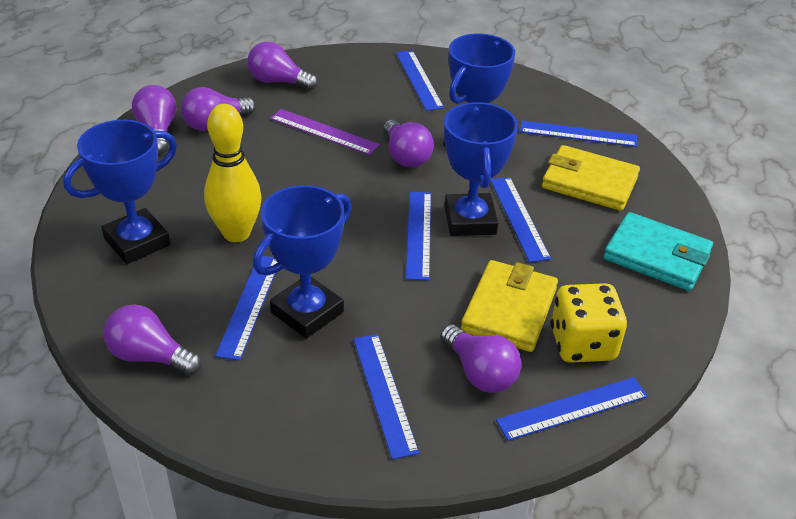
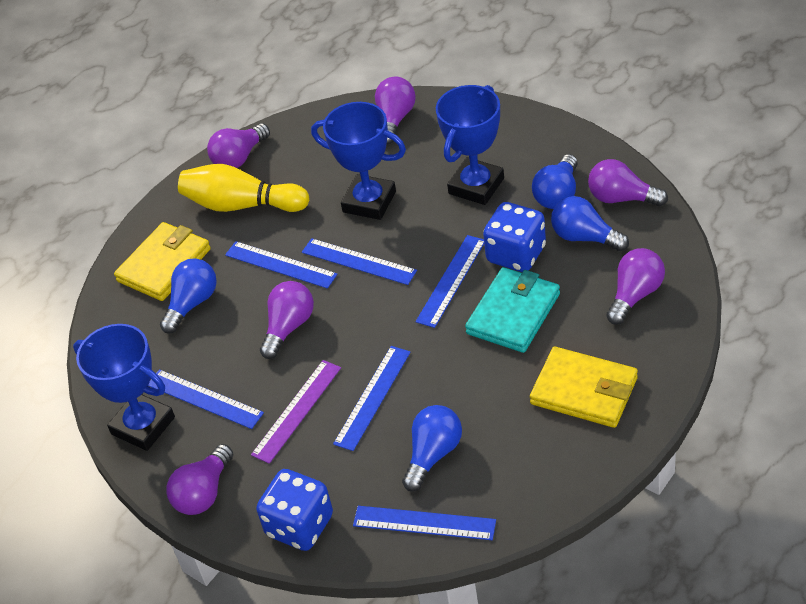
blue dice: none = 0 -> [256,469,333,551] [483,202,546,272] = 2
blue light bulb: none = 0 -> [160,258,217,334] [402,405,462,491] [532,154,578,209] [551,196,629,251] = 4
blue ruler: [215,256,278,361] [353,334,419,459] [396,51,444,111] [406,192,431,280] [490,177,551,262] [496,377,648,441] [520,121,637,147] = 7 -> [148,369,264,429] [225,241,338,289] [302,238,417,285] [333,346,411,451] [353,506,496,540] [415,235,484,328] = 6
blue trophy: [63,120,177,264] [253,185,352,339] [443,33,515,147] [444,102,518,236] = 4 -> [73,324,175,451] [311,102,406,220] [436,85,504,205] = 3
yellow dice: [551,283,627,363] = 1 -> none = 0

